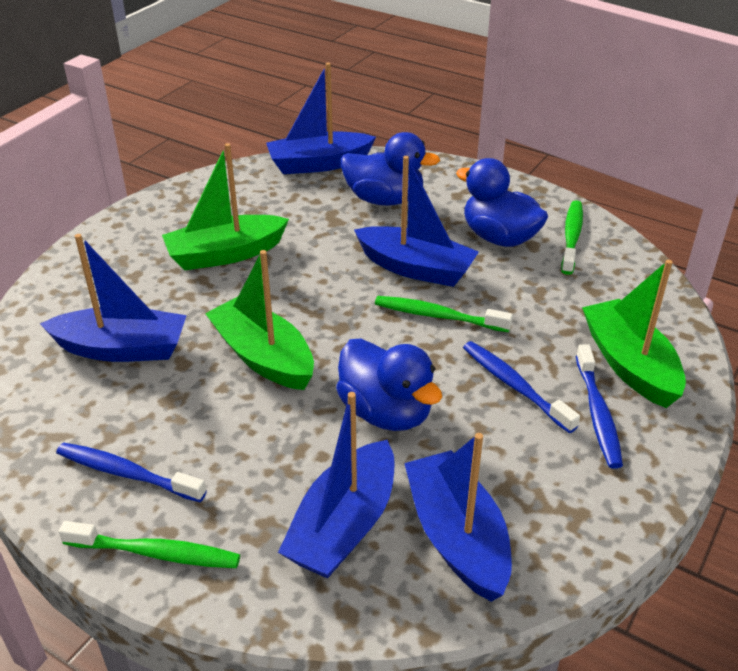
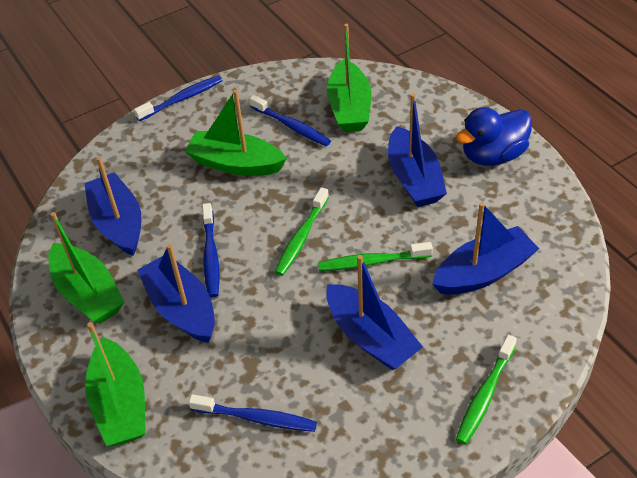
blue duck: [336,338,442,431] [341,132,440,206] [456,158,548,247] = 3 -> [456,107,532,166] = 1
blue toothbrush: [56,443,207,502] [463,341,580,433] [576,344,623,469] = 3 -> [134,75,223,121] [189,394,317,432] [202,203,220,298] [249,95,331,146] = 4
green boat: [162,143,289,270] [205,250,314,390] [582,260,686,408] = 3 -> [48,212,124,324] [85,322,146,446] [184,90,287,176] [327,24,372,132] = 4

